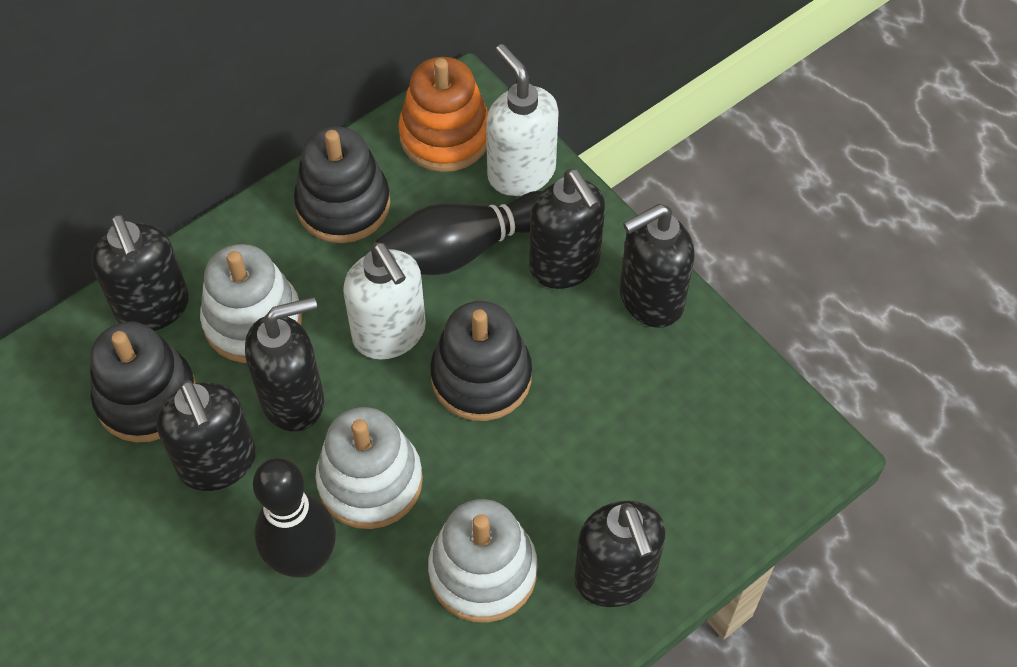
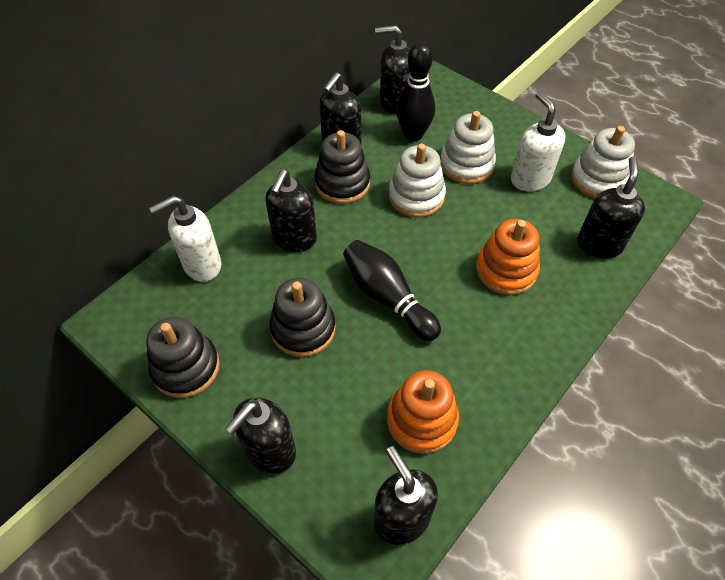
orange stacking toy: [398,57,488,172] = 1 -> [387,370,459,454] [476,219,540,295] = 2

